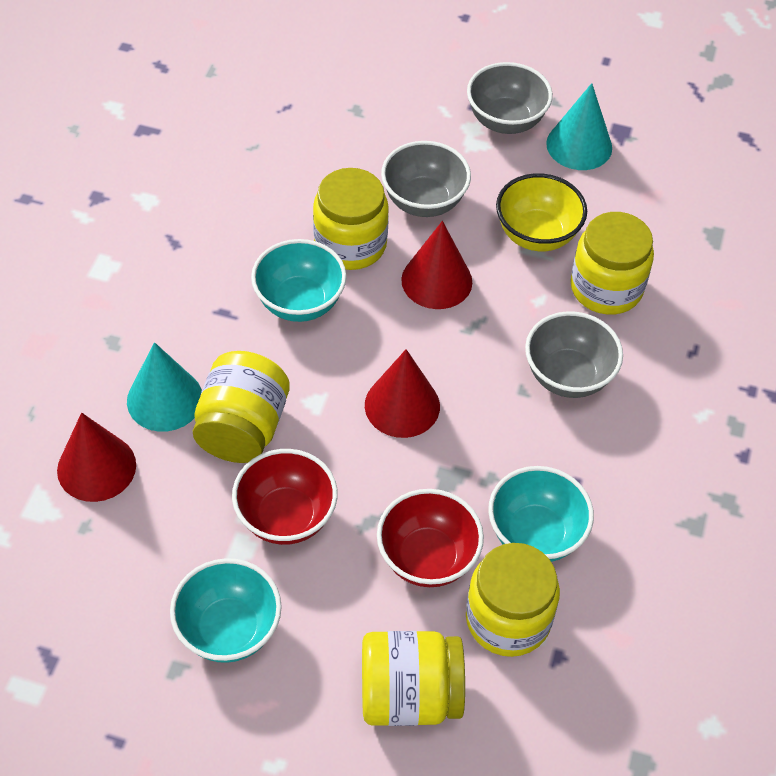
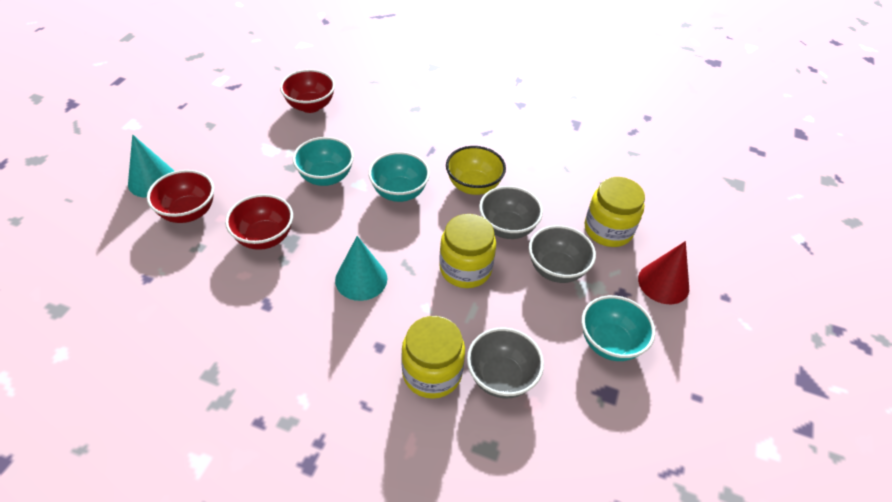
red bowl: [232,449,338,545] [377,489,484,587] = 2 -> [147,170,214,223] [225,194,293,250] [280,69,335,113] = 3
red cone: [57,413,136,502] [365,349,440,438] [401,221,472,309] = 3 -> [638,241,689,304] = 1
yellow jar: [193,351,290,463] [313,168,389,270] [362,631,465,726] [466,543,560,657] [570,212,654,315] = 5 -> [401,316,465,399] [439,214,496,288] [585,177,645,247] = 3

